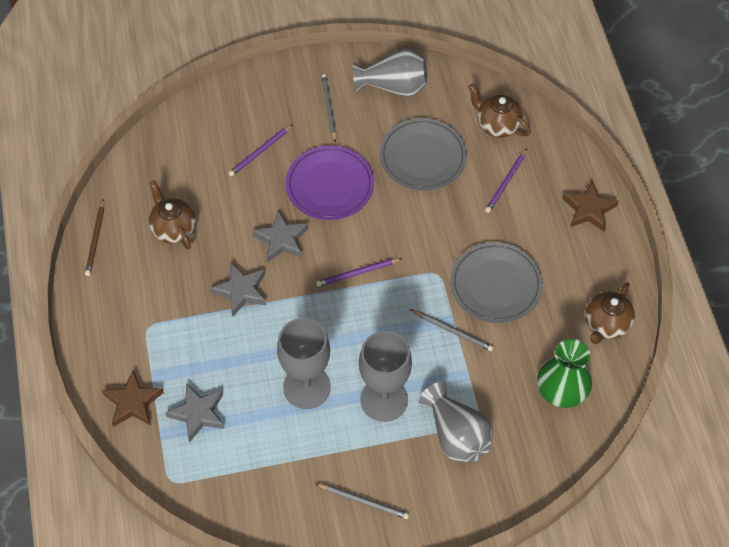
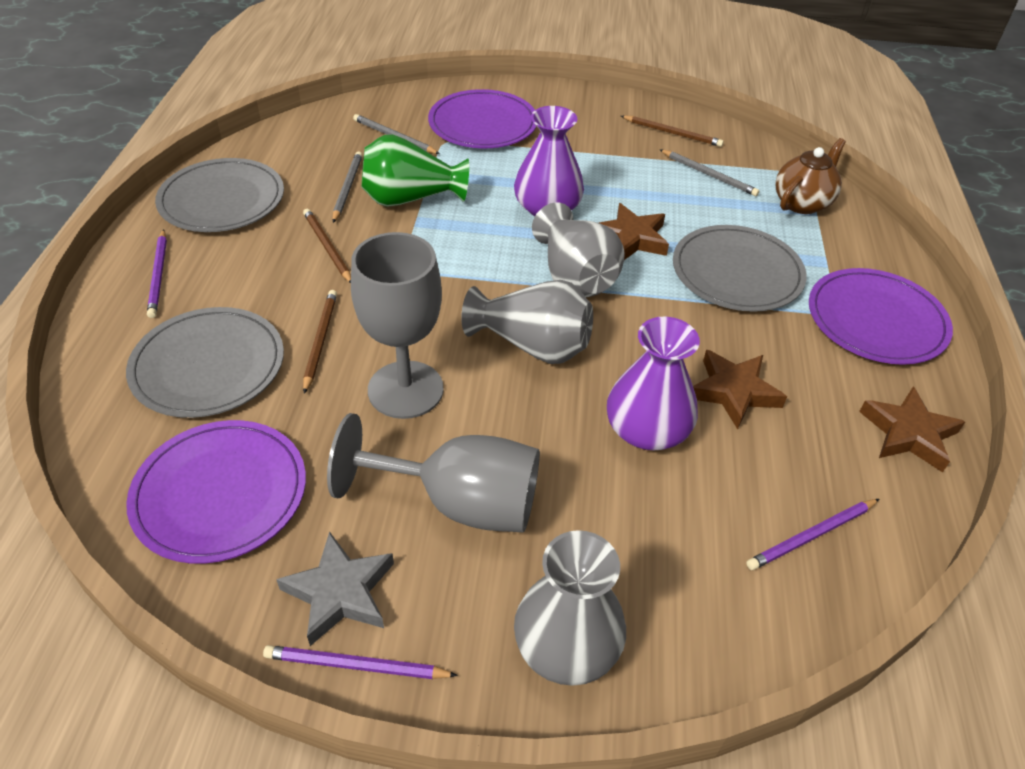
brown pencil: [85,199,104,276] = 1 -> [303,209,351,283] [303,290,337,394] [621,116,724,147] = 3
brown star: [102,370,164,427] [562,181,619,232] = 2 -> [599,203,669,260] [693,350,787,429] [859,386,965,472] = 3
brown teapot: [148,180,196,250] [468,84,531,138] [585,282,635,344] = 3 -> [775,138,846,214] = 1
grey plate: [379,118,467,191] [450,242,543,323] = 2 -> [126,307,284,418] [155,158,284,232] [673,225,807,312] = 3
grey star: [165,383,225,443] [210,263,266,316] [253,211,309,262] = 3 -> [276,531,394,646] = 1
grey vase: [353,48,427,97] [419,382,493,463] = 2 -> [461,280,593,364] [514,530,626,686] [532,202,625,297] = 3
purple plate: [285,146,374,220] = 1 -> [126,420,306,564] [428,89,537,148] [809,268,953,365] = 3
purple vase: none = 0 -> [514,106,584,217] [607,317,700,450] = 2

